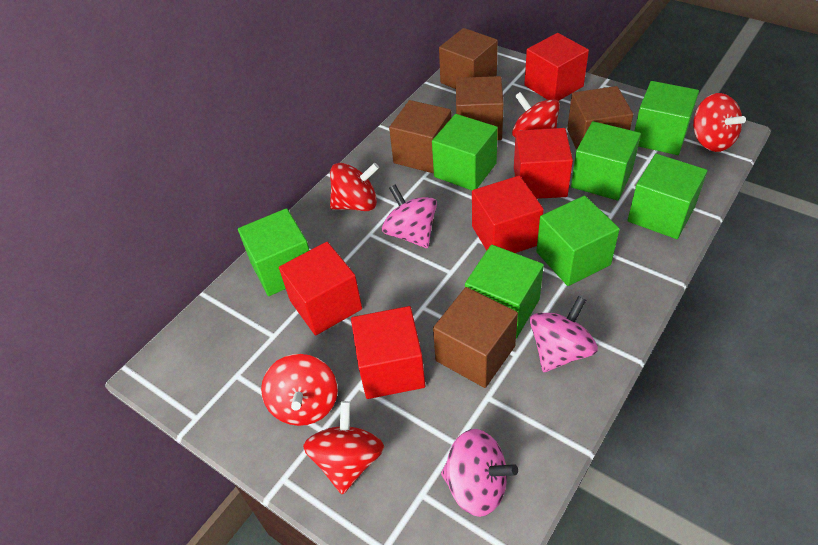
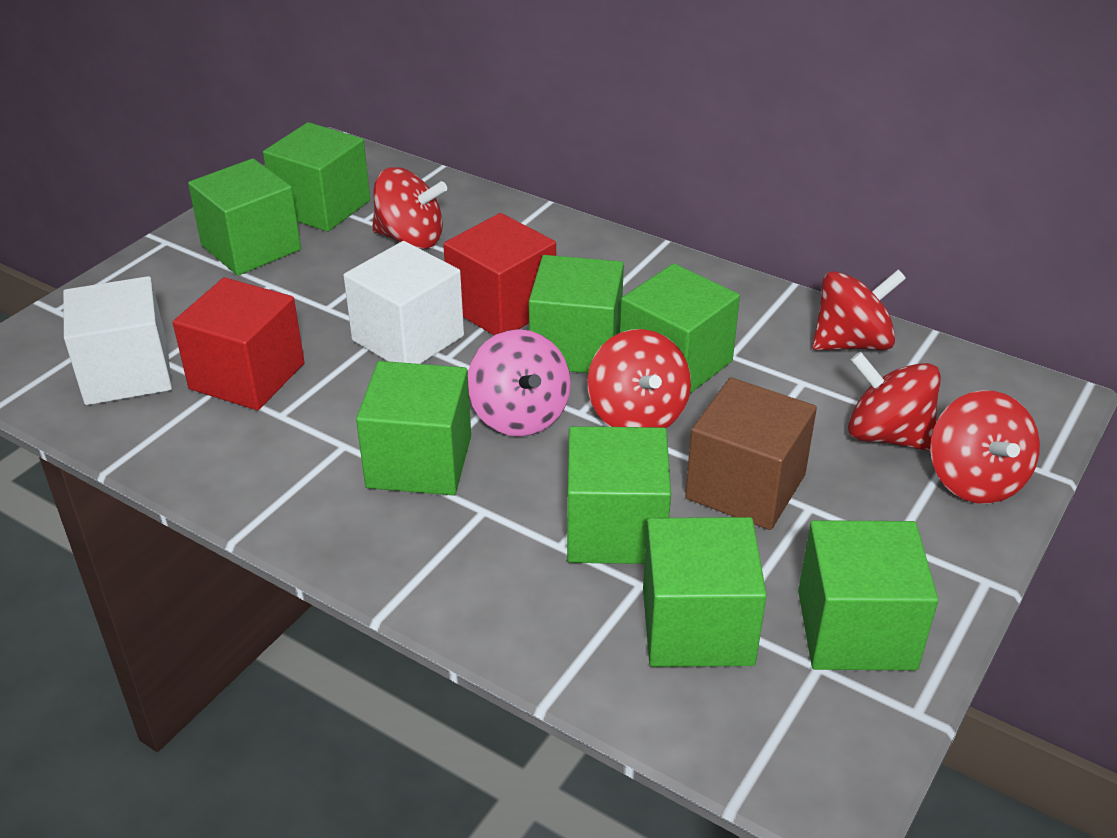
brown cube: [389,100,452,174] [433,287,518,388] [439,28,498,89] [456,76,504,140] [567,86,633,150] = 5 -> [685,377,817,530] = 1
green cube: [238,208,309,296] [432,114,498,190] [465,245,544,339] [536,196,620,286] [571,121,641,200] [627,154,707,239] [634,81,699,155] = 7 -> [188,159,301,275] [263,122,370,232] [356,361,471,495] [529,255,624,373] [567,426,671,564] [620,263,740,393] [643,517,767,667] [798,520,938,670] = 8
pink spinning top: [382,184,437,248] [441,429,518,517] [530,296,598,372] = 3 -> [468,329,571,436] = 1
red cube: [279,242,362,335] [351,306,426,399] [472,176,544,253] [514,128,573,199] [524,33,589,101] = 5 -> [173,277,304,410] [443,213,556,336] = 2
white cube: none = 0 -> [63,276,172,405] [344,241,464,364] = 2

